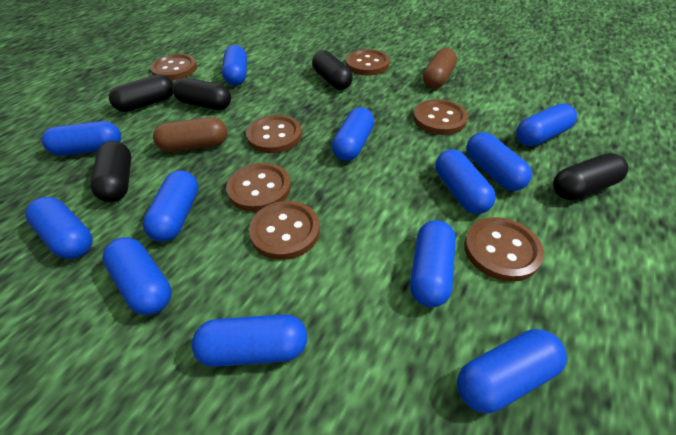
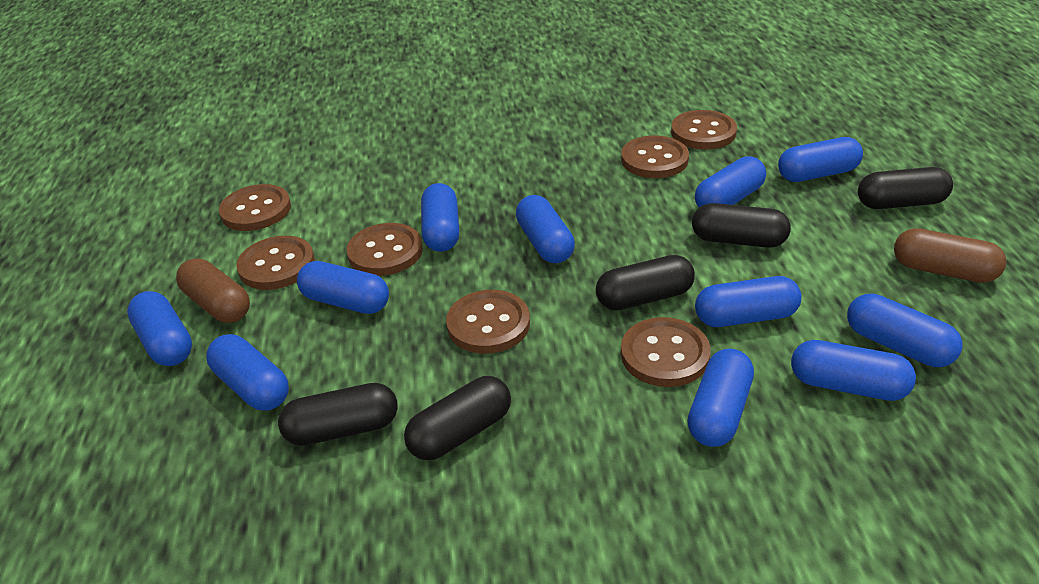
blue capsule: [25,197,92,259] [42,121,121,156] [103,237,171,315] [143,170,199,242] [191,314,307,367] [222,45,247,86] [332,107,374,161] [410,220,456,307] [435,149,496,214] [457,329,567,414] [466,132,532,191] [516,104,577,146] = 12 -> [127,291,192,366] [206,334,289,411] [297,261,389,314] [421,183,459,252] [516,195,575,263] [687,348,754,447] [695,156,766,208] [695,276,802,327] [778,137,863,182] [791,340,916,401] [847,293,963,367] = 11

